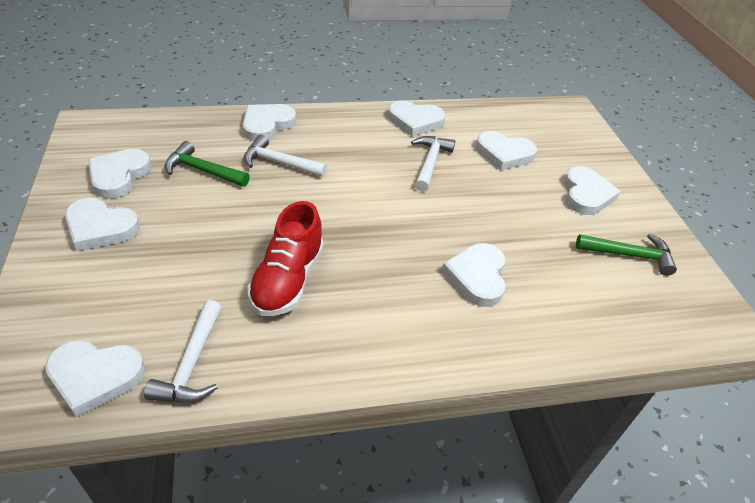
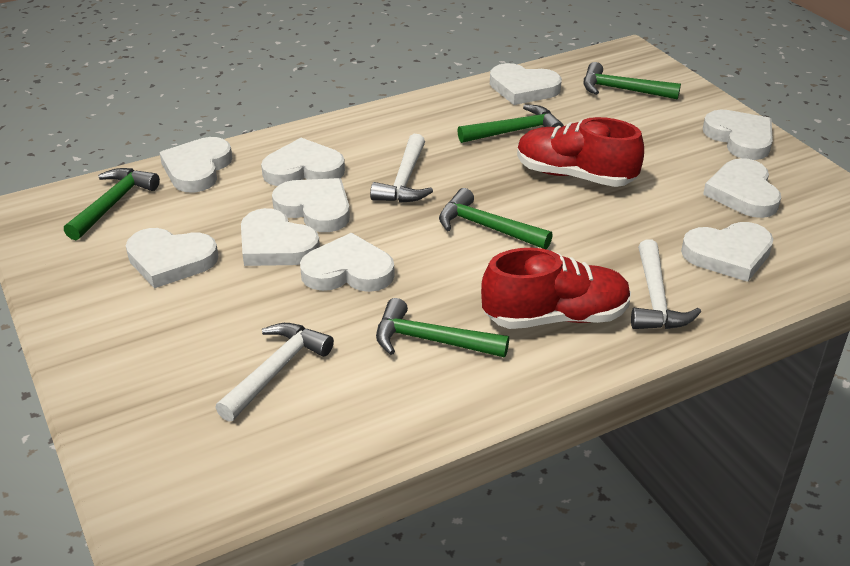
green hammer: [164,141,250,187] [576,233,677,276] = 2 -> [64,168,160,240] [376,298,509,358] [439,188,553,249] [457,104,564,143] [584,62,681,100] = 5
red shoe: [247,201,324,316] = 1 -> [481,248,631,329] [517,117,644,187] = 2
white heart: [45,340,145,417] [65,198,140,251] [88,149,151,199] [243,104,296,141] [388,100,445,136] [442,243,506,307] [476,131,537,170] [564,166,621,215] = 8 -> [126,228,219,288] [160,137,232,193] [241,208,320,266] [261,138,345,186] [272,178,350,232] [300,233,395,292] [490,63,562,105] [681,222,773,282] [703,110,773,160] [703,158,781,218] = 10

